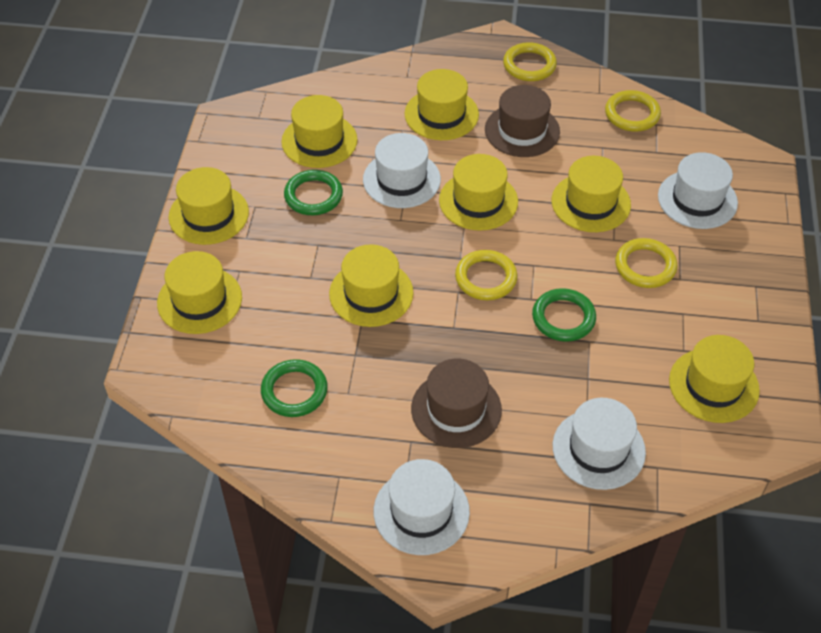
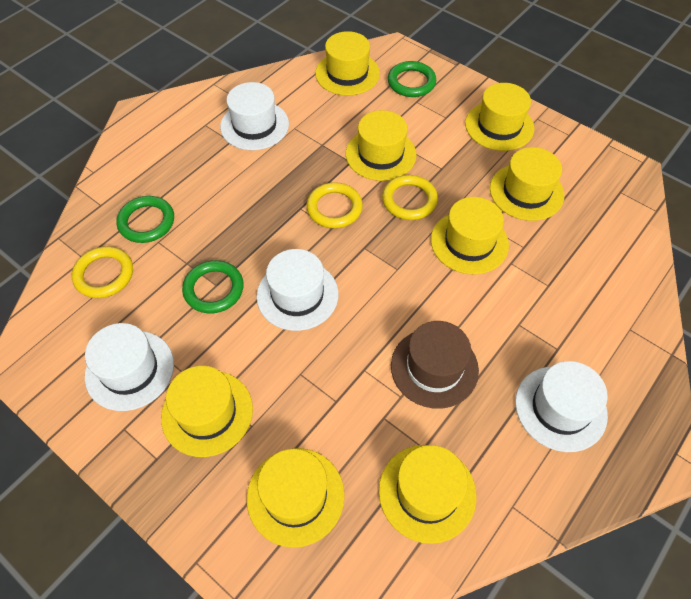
brown hat: [411,359,502,448] [485,85,560,157] = 2 -> [391,321,479,409] = 1
yellow ring: [455,250,517,300] [503,42,557,81] [605,90,661,132] [615,238,677,288] = 4 -> [72,246,133,298] [306,182,363,228] [382,175,438,220] = 3

